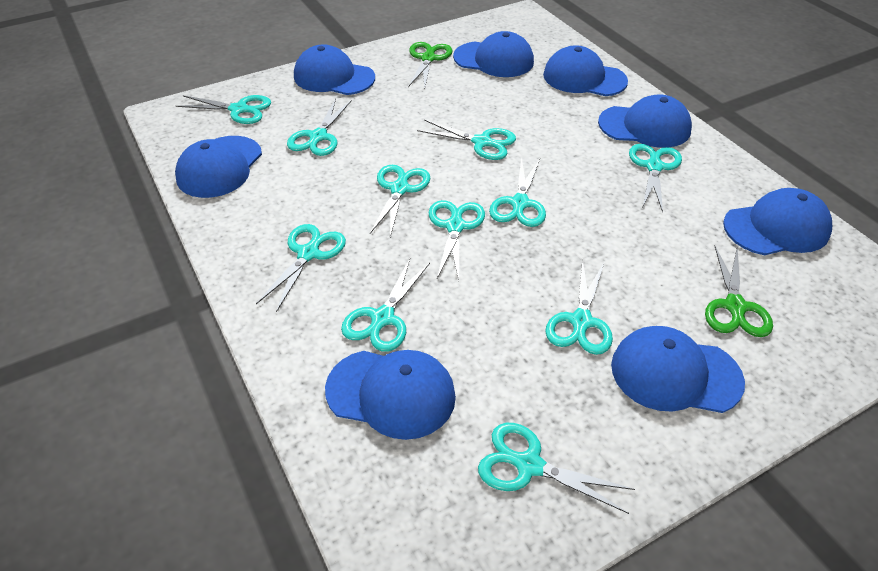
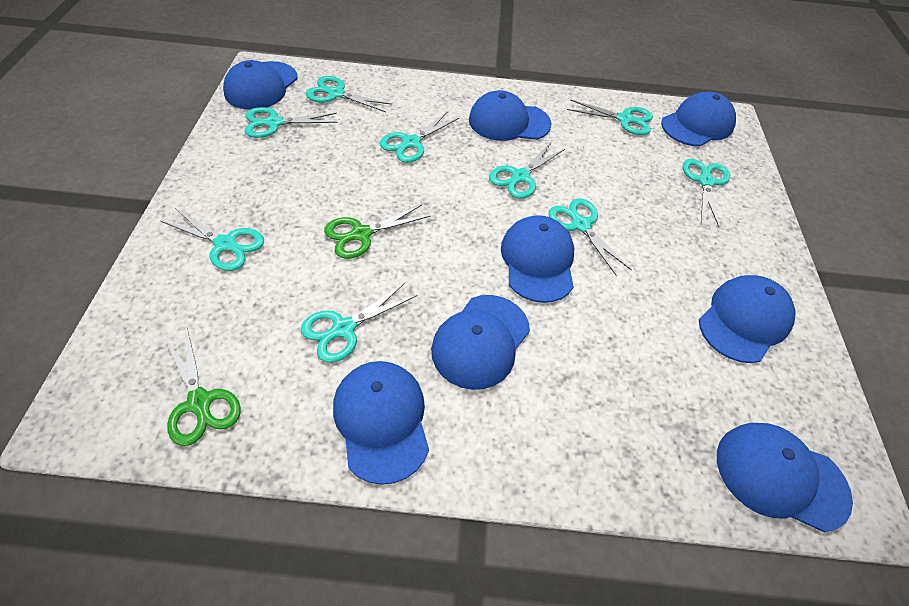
turquoise scissors: [176,95,271,124] [256,224,346,312] [287,99,352,156] [341,259,430,352] [370,165,430,237] [417,120,516,160] [428,200,485,280] [478,423,635,514] [489,156,546,227] [545,259,613,355] [629,144,682,212] = 11 -> [161,208,264,271] [245,107,338,138] [301,283,417,363] [306,76,393,112] [380,111,460,163] [489,143,565,199] [548,198,632,276] [567,99,653,135] [682,159,730,227] = 9

